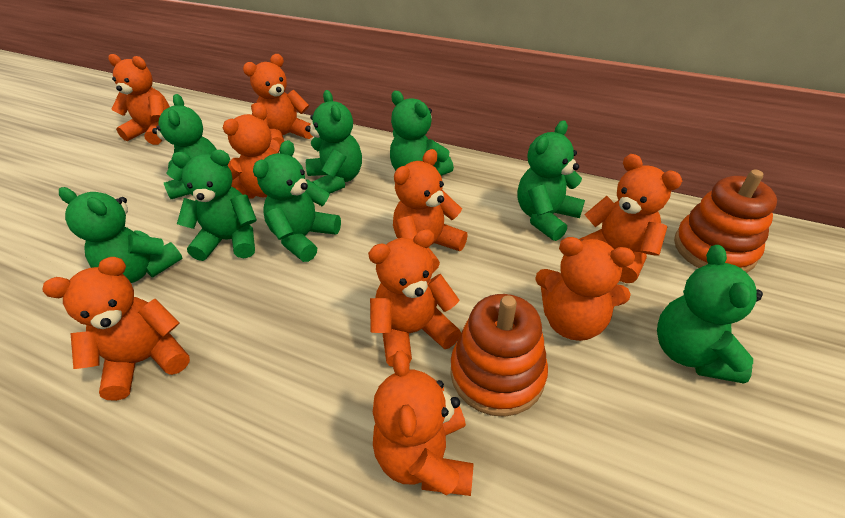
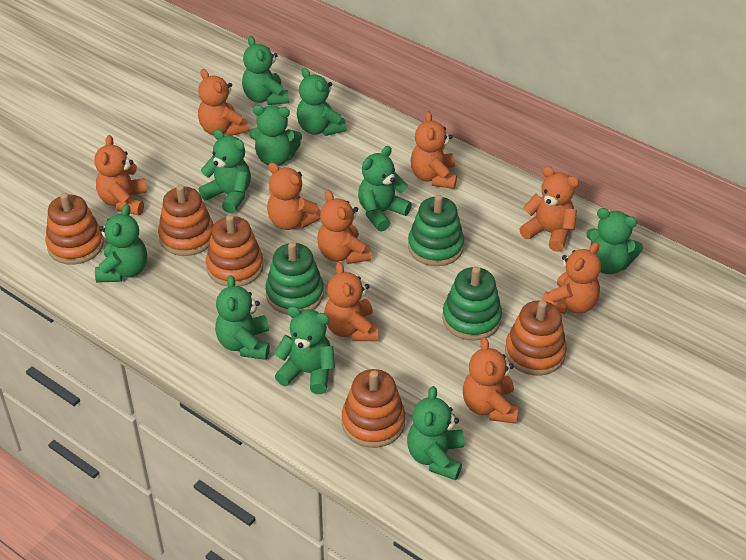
green stacking toy: none = 0 -> [265,242,324,315] [408,195,464,266] [442,266,502,341] = 3
green teddy bear: [59,187,183,283] [152,94,217,199] [172,150,257,261] [253,140,341,262] [305,90,362,193] [390,91,454,176] [517,121,585,241] [657,245,763,384] = 8 -> [95,204,147,282] [199,129,251,213] [215,275,270,360] [242,36,289,105] [249,105,302,166] [274,306,335,394] [297,68,347,136] [358,146,412,232] [407,386,464,480] [586,208,643,274] = 10
orange stacking toy: [451,294,548,417] [674,170,777,273] = 2 -> [45,193,104,265] [158,185,214,256] [206,215,264,287] [342,369,405,448] [505,300,567,376] = 5

